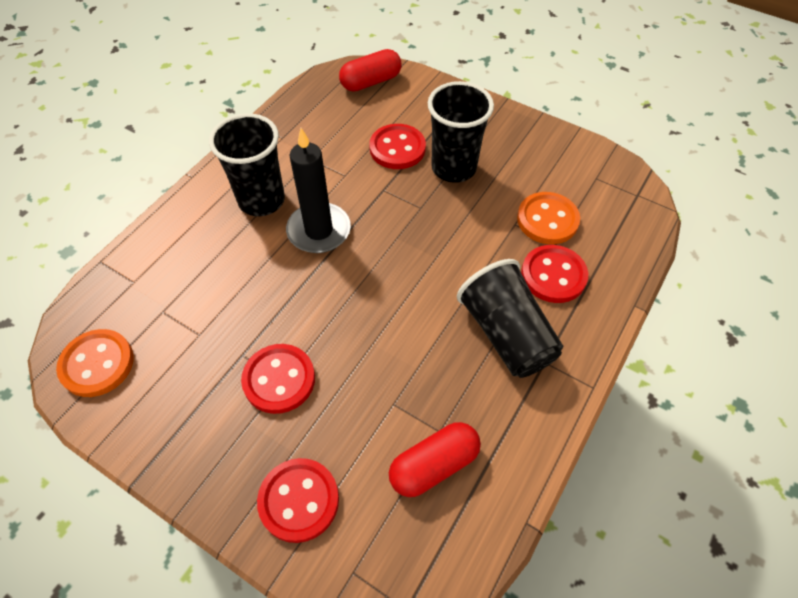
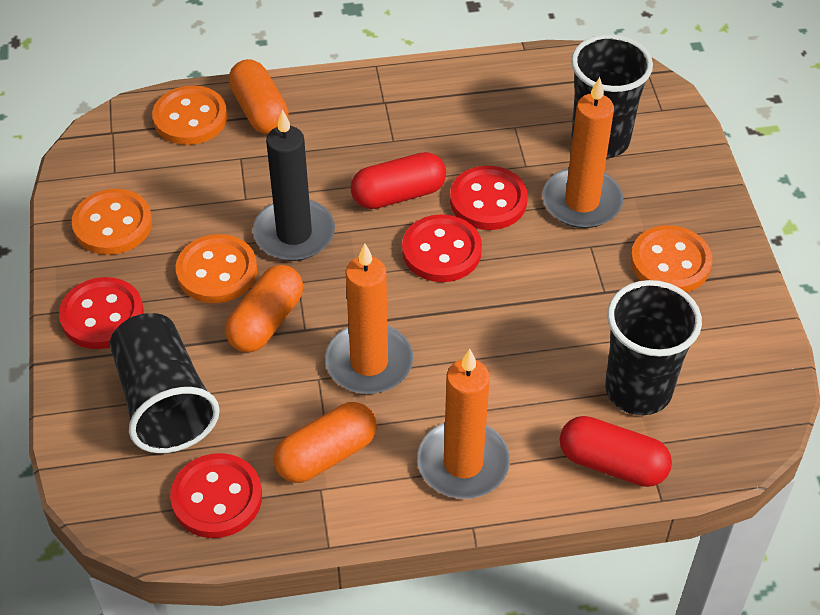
orange button: [56,329,134,397] [517,192,580,244] = 2 -> [72,189,152,255] [152,86,227,145] [176,234,257,303] [630,225,713,292] = 4
orange candle: none = 0 -> [325,243,413,394] [417,349,510,499] [542,77,623,228] = 3
orange capsule: none = 0 -> [225,265,303,352] [229,59,289,134] [273,402,377,483] = 3

